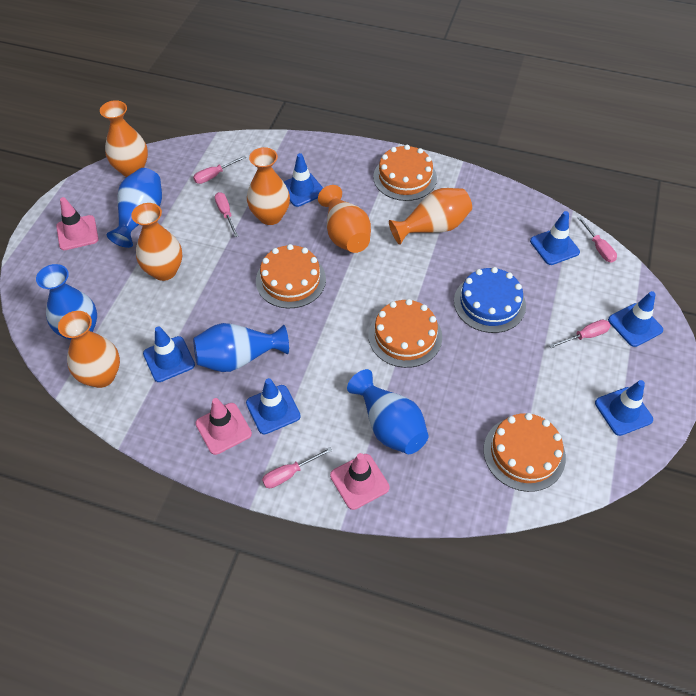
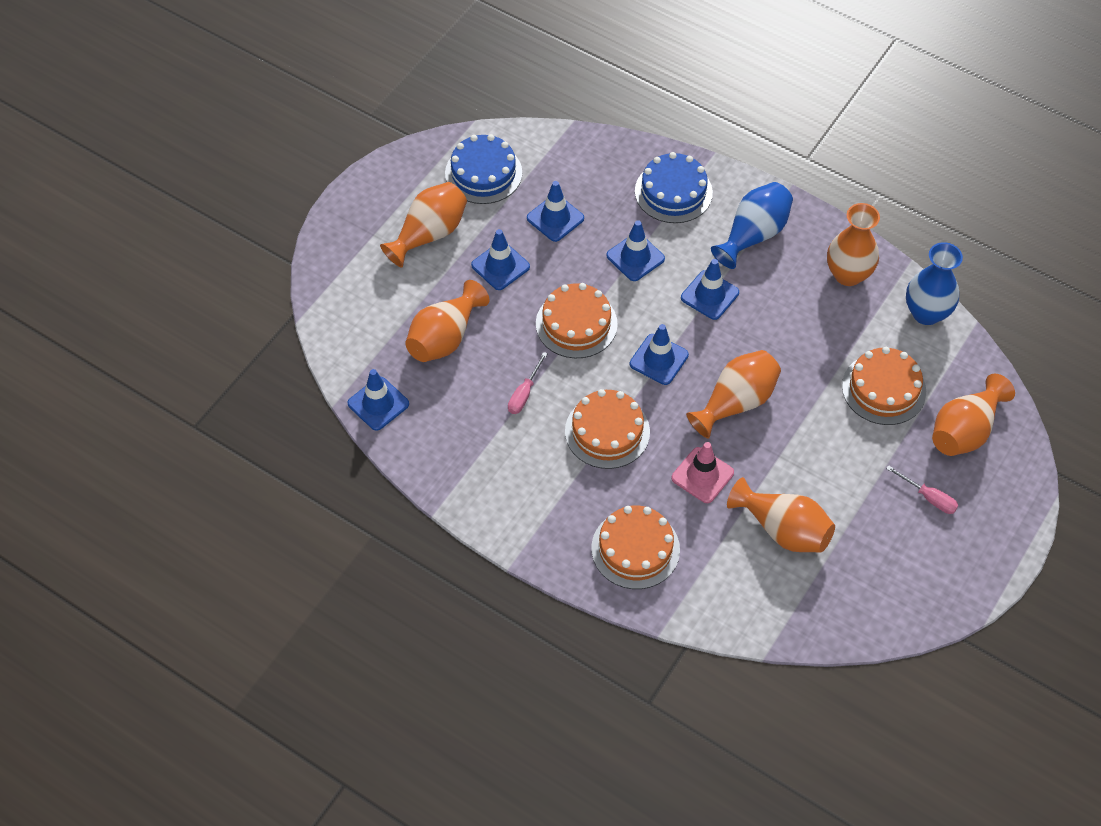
blue cake: [454,267,526,333] = 1 -> [445,134,522,204] [635,152,713,223] = 2
blue vase: [36,264,97,340] [107,168,162,248] [193,323,289,372] [347,369,428,454] = 4 -> [711,182,793,269] [906,242,963,325] = 2
pink screwdriver: [193,155,246,184] [215,192,238,237] [262,447,332,488] [549,320,611,348] [577,216,617,263] = 5 -> [508,352,547,414] [886,465,958,514] = 2
pink traffic cone: [56,197,99,250] [195,398,252,455] [330,453,389,510] = 3 -> [671,442,734,503] = 1

